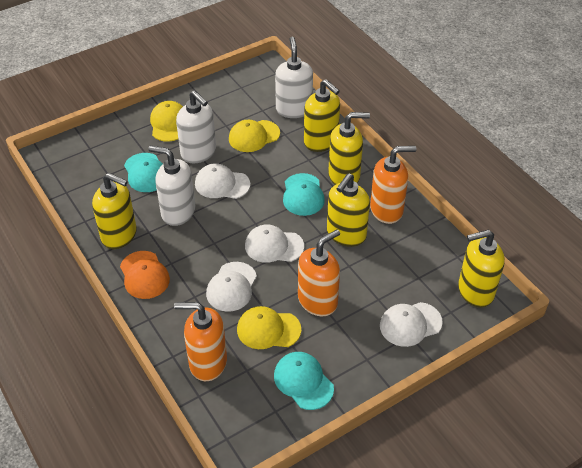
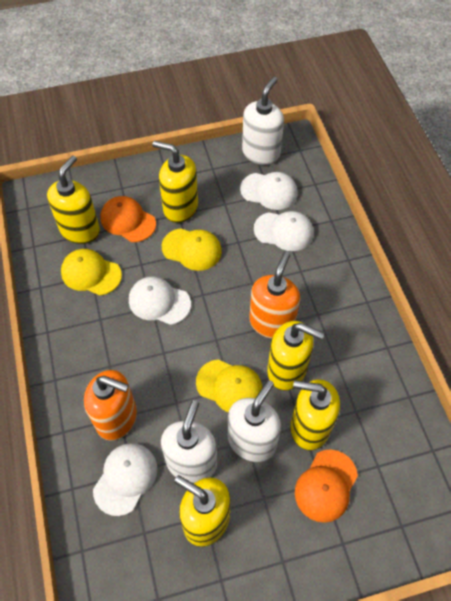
orange cap: [120,251,170,299] = 1 -> [100,196,156,242] [295,449,358,523] = 2
orange soap dispenser: [174,302,227,381] [298,230,340,316] [370,146,416,224] = 3 -> [84,370,137,441] [249,251,300,338] = 2
turquoise cap: [124,153,163,192] [274,352,334,410] [283,173,325,216] = 3 -> none = 0

